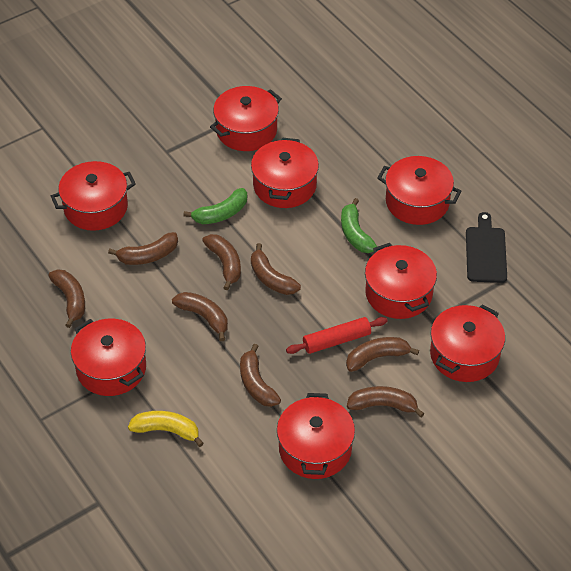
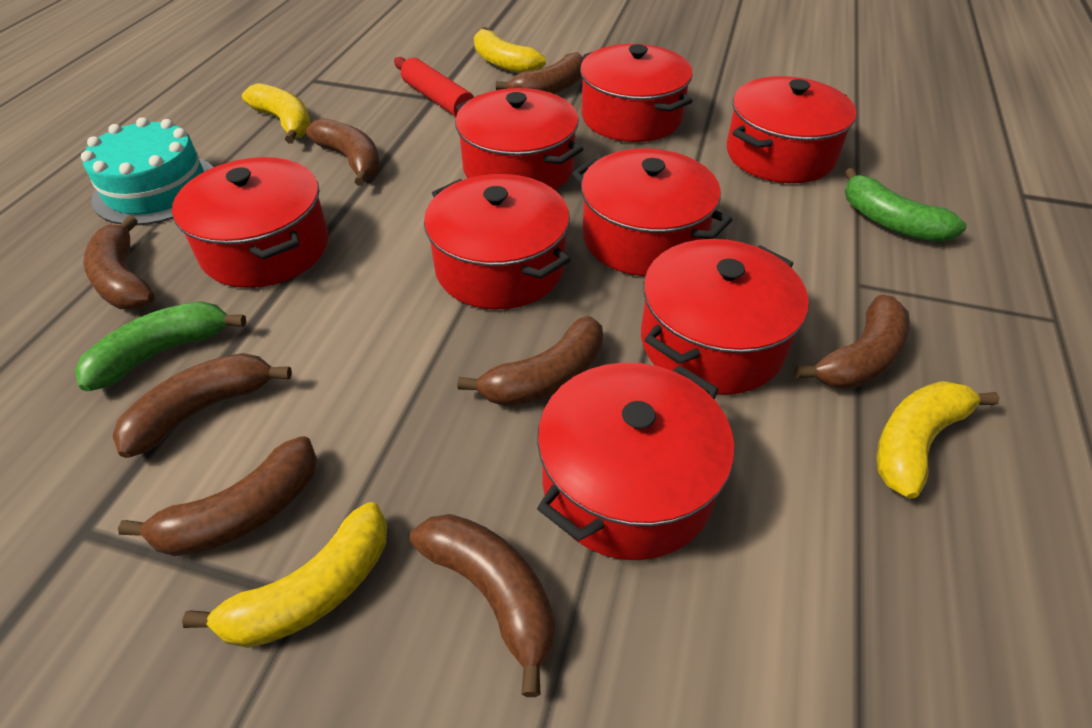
black cutting board: [466,212,507,283] = 1 -> none = 0
turquoise cake: none = 0 -> [81,117,214,225] = 1
yellow banana: [128,411,204,447] = 1 -> [182,502,387,648] [242,83,311,143] [474,27,546,73] [876,381,1000,499] = 4

